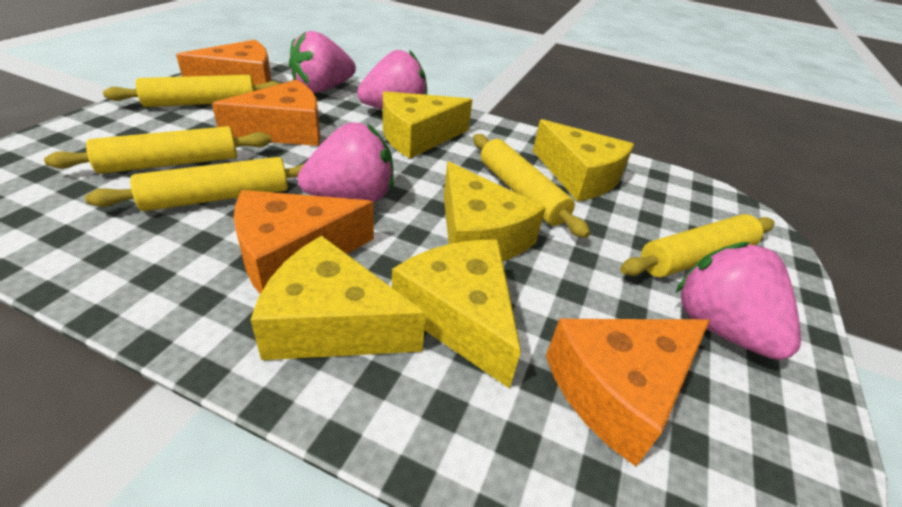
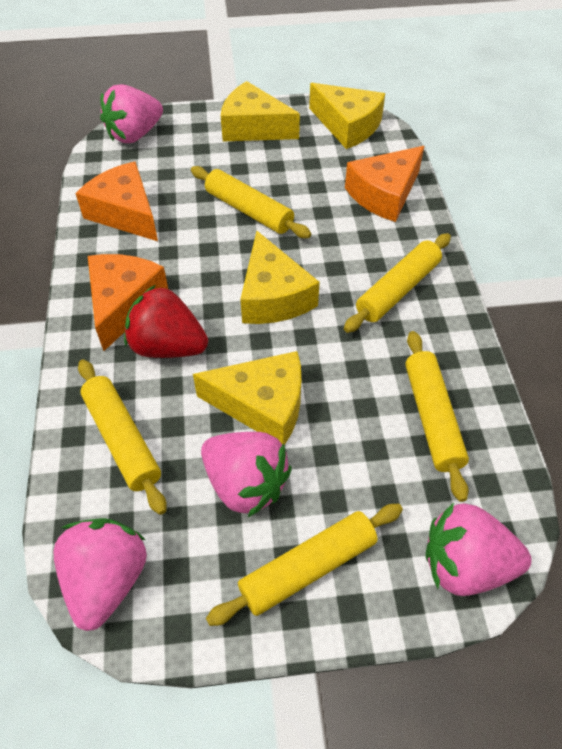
orange cheese: [176,40,272,85] [212,80,320,146] [234,190,374,294] [546,319,710,466] = 4 -> [76,161,158,241] [88,254,168,351] [345,146,424,222] = 3
red strawberry: none = 0 -> [124,285,208,358] = 1
yellow cheese: [251,236,426,360] [383,91,473,159] [392,240,521,389] [444,161,546,261] [533,119,634,201] = 5 -> [193,351,301,445] [221,81,300,141] [240,231,320,324] [309,83,385,149] = 4

